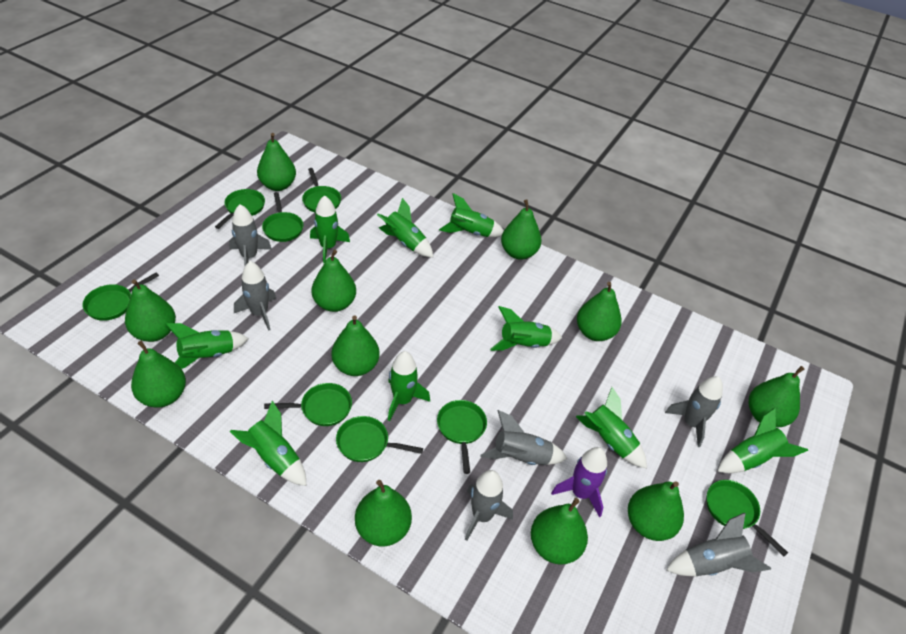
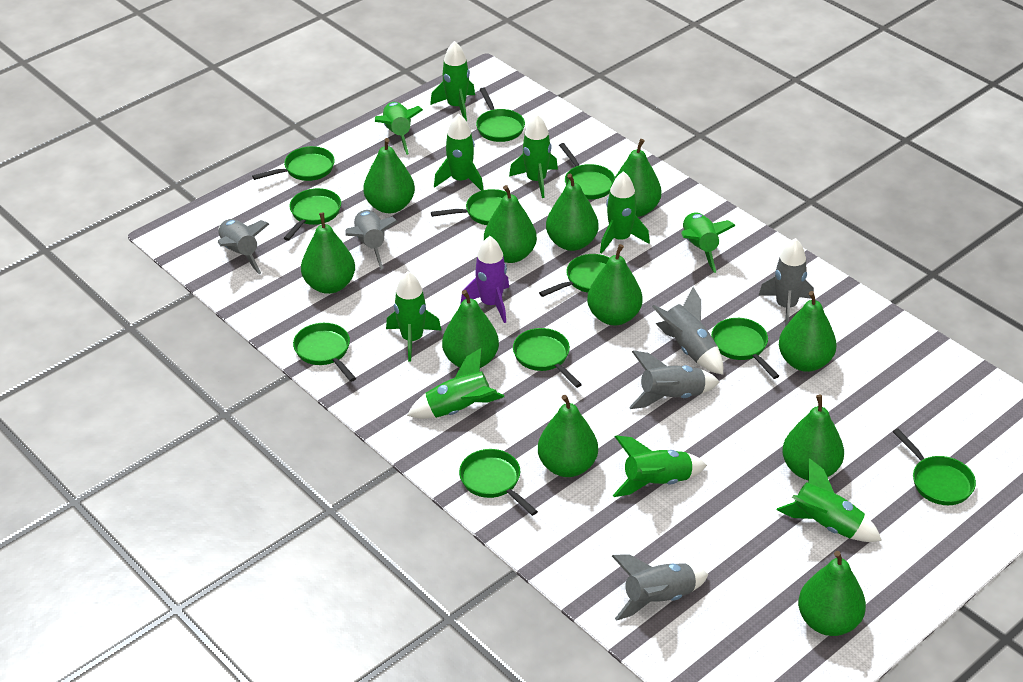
green pan: [82,272,159,321] [215,189,265,229] [262,192,303,242] [264,383,352,426] [302,168,341,212] [336,416,423,462] [437,400,487,474] [706,480,788,556] = 8 -> [252,146,335,181] [284,188,341,241] [293,323,356,382] [431,189,507,225] [459,449,538,516] [476,88,525,142] [513,328,582,388] [539,254,610,297] [559,143,615,199] [711,318,779,379] [893,429,976,505] = 11
green rocket: [166,323,249,369] [230,401,306,486] [310,195,350,263] [377,198,433,257] [388,351,430,421] [439,193,504,237] [490,306,562,351] [576,387,647,468] [717,408,808,473] = 9 -> [375,102,423,155] [386,271,442,362] [407,348,504,419] [430,41,475,121] [434,114,484,191] [509,114,558,198] [600,171,650,254] [613,435,707,497] [681,212,736,273] [777,458,882,542] = 10

